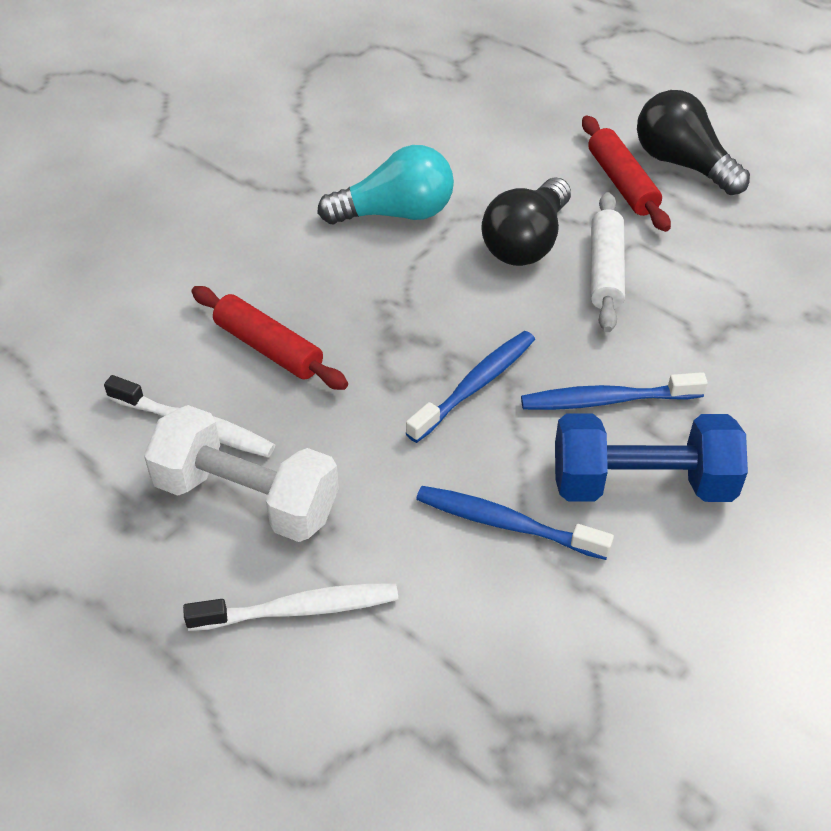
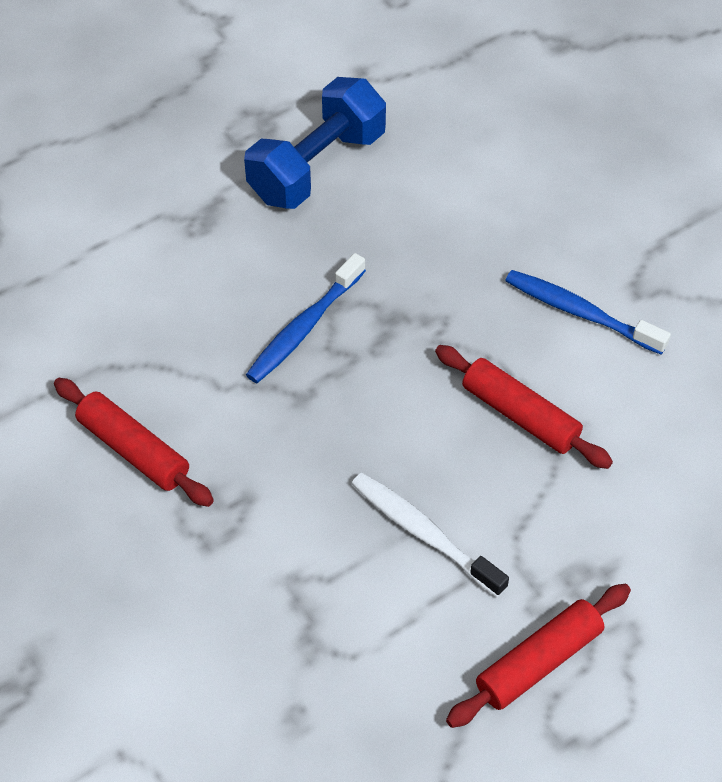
black light bulb: [481,177,571,266] [637,90,750,195] = 2 -> none = 0
blue toothbrush: [406,331,535,443] [416,486,614,560] [521,372,708,410] = 3 -> [246,253,366,383] [505,270,671,354] = 2
red rolling pin: [191,286,348,390] [582,116,671,232] = 2 -> [54,378,214,507] [435,345,613,469] [446,584,631,728] = 3
turquoise light bulb: [317,145,454,224] = 1 -> none = 0
white dumbbell: [144,405,339,542] = 1 -> none = 0
white rolling pin: [591,192,625,332] = 1 -> none = 0
white toothbrush: [104,375,275,457] [183,583,398,631] = 2 -> [352,473,509,597] = 1

